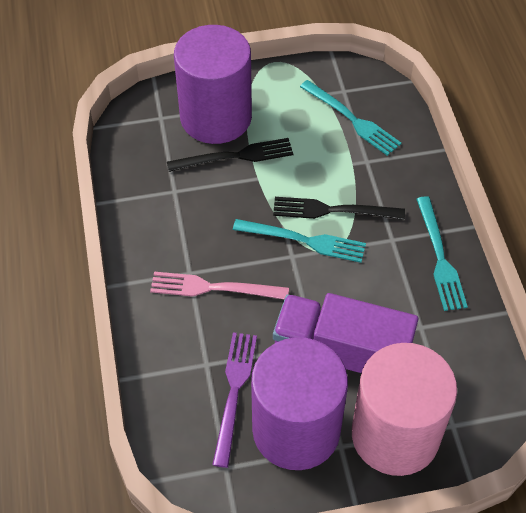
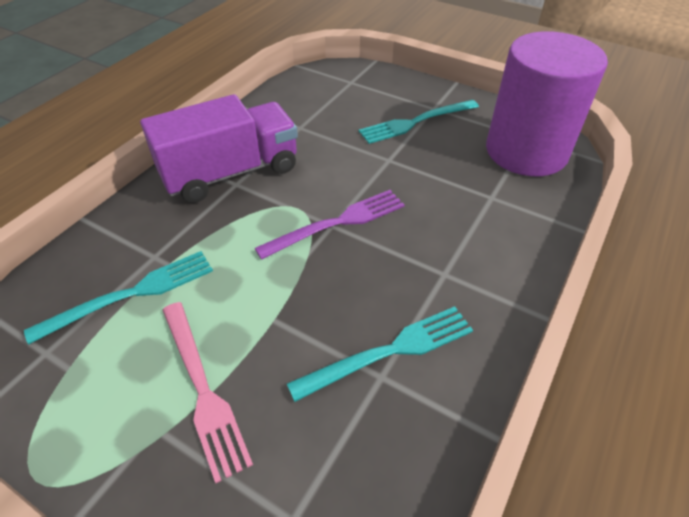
black fork: [167,138,293,172] [273,197,405,220] = 2 -> none = 0
pink cylinder: [352,343,457,476] = 1 -> none = 0
purple cylinder: [174,25,252,144] [251,337,348,470] = 2 -> [486,31,608,176] = 1

